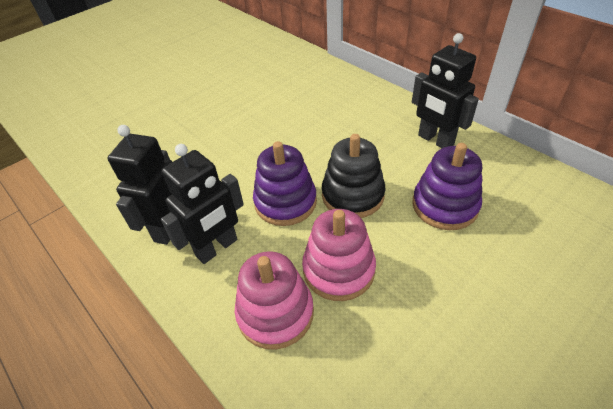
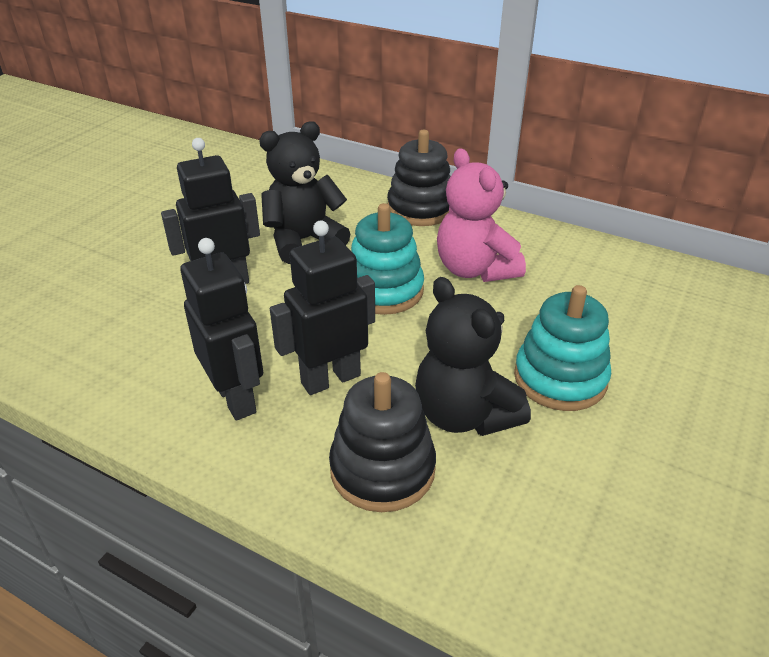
black stacking toy: [322,134,385,218] = 1 -> [329,372,436,512] [387,130,451,226] = 2
black teddy bear: none = 0 -> [259,121,350,264] [415,277,531,436] = 2
pink stacking toy: [235,251,314,350] [302,209,376,301] = 2 -> none = 0
pink teddy bear: none = 0 -> [437,148,526,282] = 1
purple stacking toy: [253,141,317,226] [412,143,482,230] = 2 -> none = 0
turquoise stacking toy: none = 0 -> [351,203,424,315] [514,285,611,411] = 2

